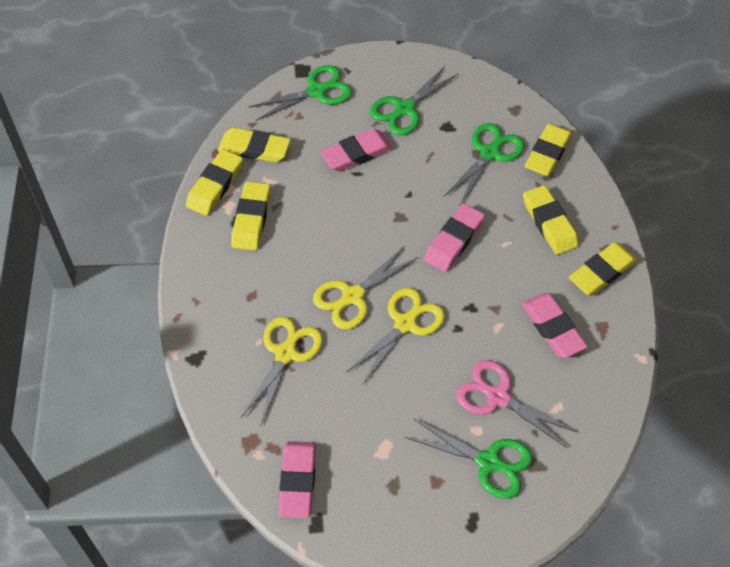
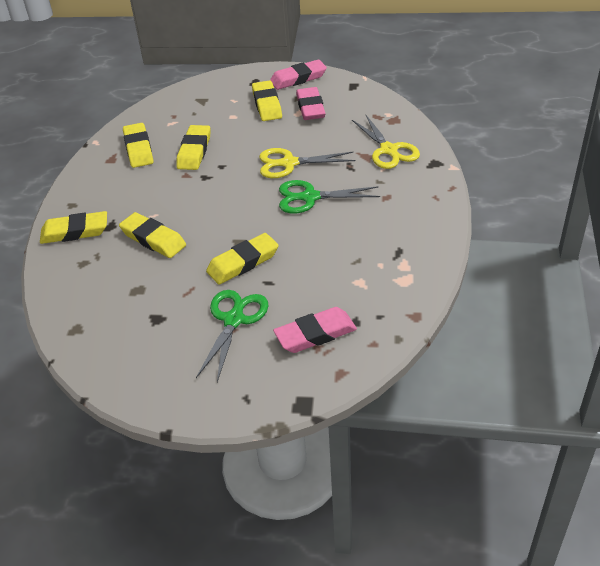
green scissors: [248,65,352,121] [370,65,459,135] [405,419,532,499] [444,123,525,205] = 4 -> [196,290,268,382] [279,180,380,213] = 2
pink eraser: [278,441,316,518] [320,129,393,172] [424,204,485,272] [522,293,588,358] = 4 -> [270,60,327,90] [273,307,357,353] [296,87,326,120] = 3
pink scissors: [456,360,577,448] = 1 -> none = 0
yellow scissors: [241,317,323,427] [313,246,418,329] [347,288,445,385] = 3 -> [259,148,356,178] [352,115,420,169] = 2

